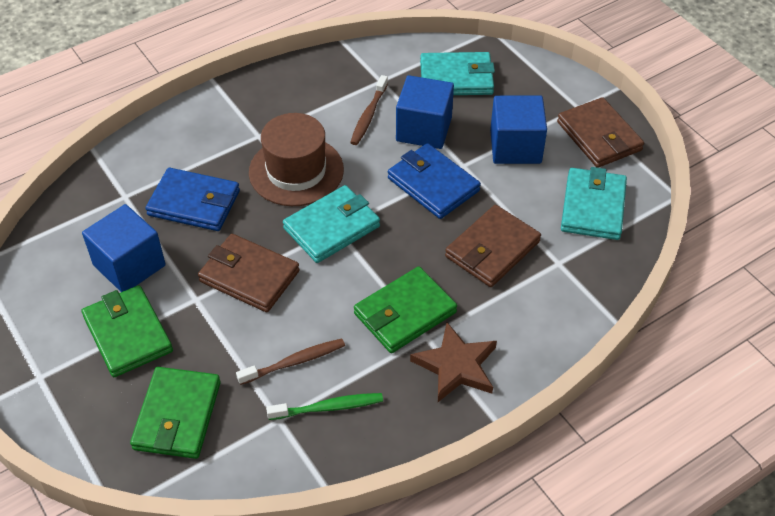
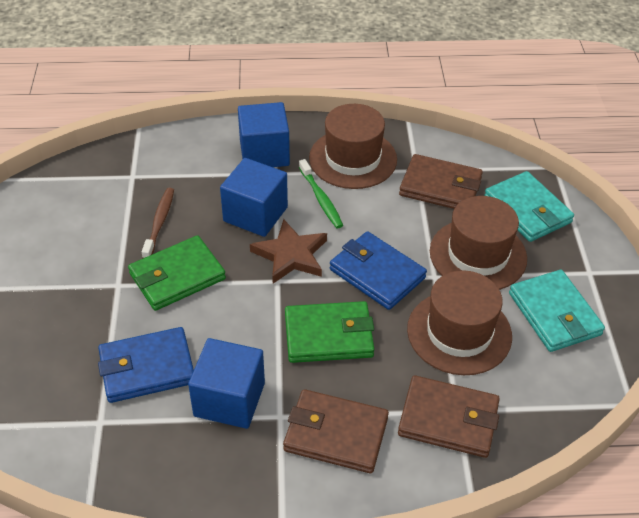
brown hat: [249,113,344,206] = 1 -> [309,104,397,189] [407,270,512,375] [430,196,527,290] = 3
brown toothbrush: [236,339,345,385] [350,75,388,145] = 2 -> [142,188,174,258] = 1
green wallet: [81,285,173,377] [130,367,221,459] [354,267,457,353] = 3 -> [128,235,226,311] [285,301,374,363] = 2
turquoise wallet: [283,185,380,263] [420,52,495,95] [561,167,627,240] = 3 -> [484,171,574,242] [509,270,605,352] = 2

